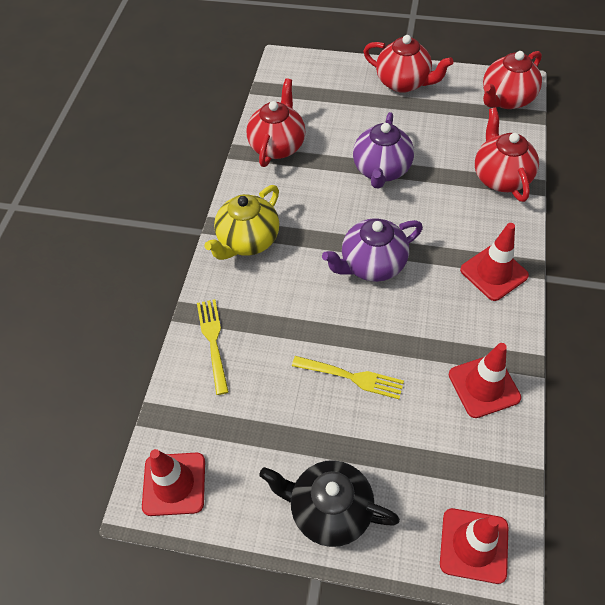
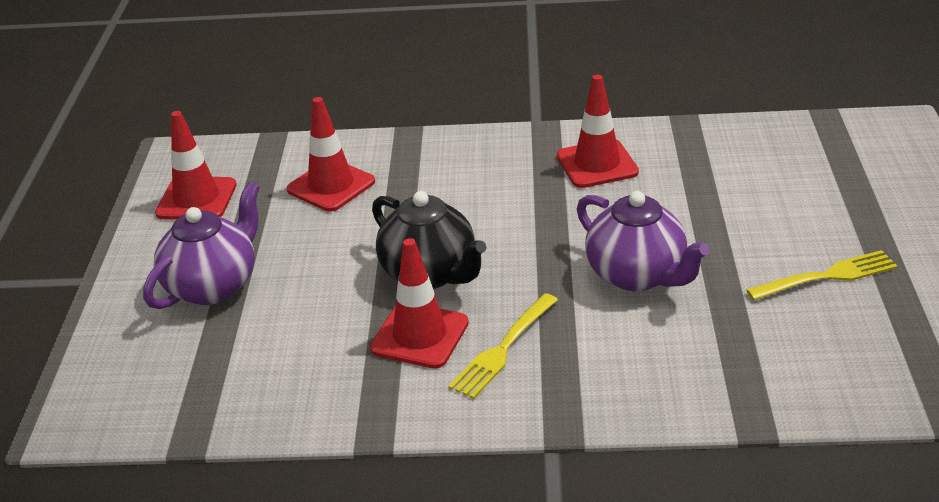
red teapot: [246,78,305,167] [363,35,453,93] [475,108,539,202] [483,51,542,109] = 4 -> none = 0
yellow teapot: [205,185,279,260] = 1 -> none = 0

